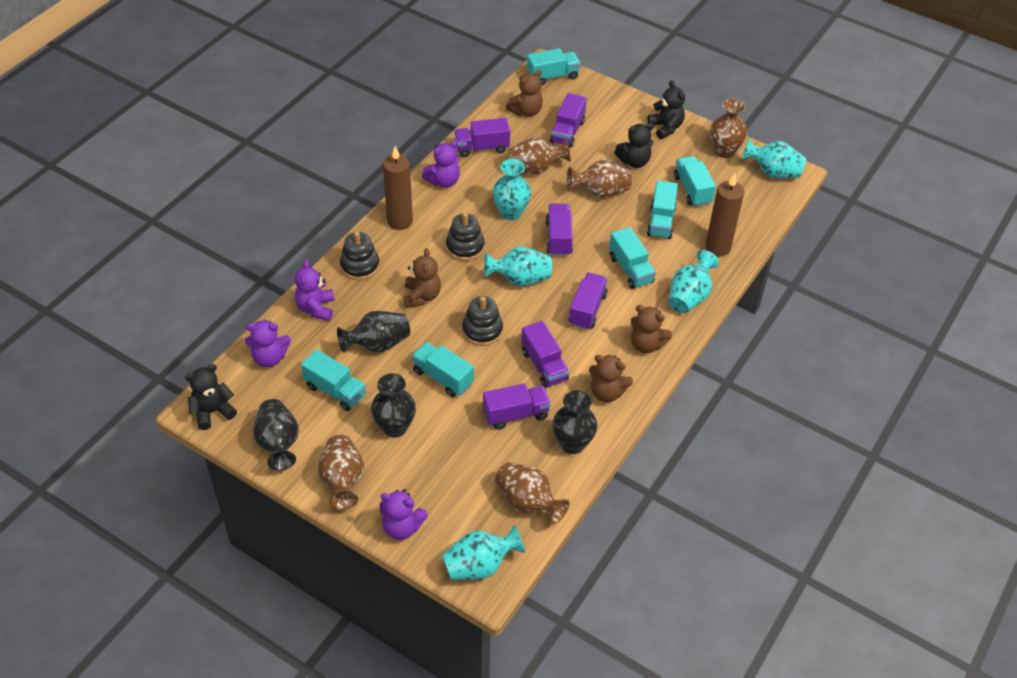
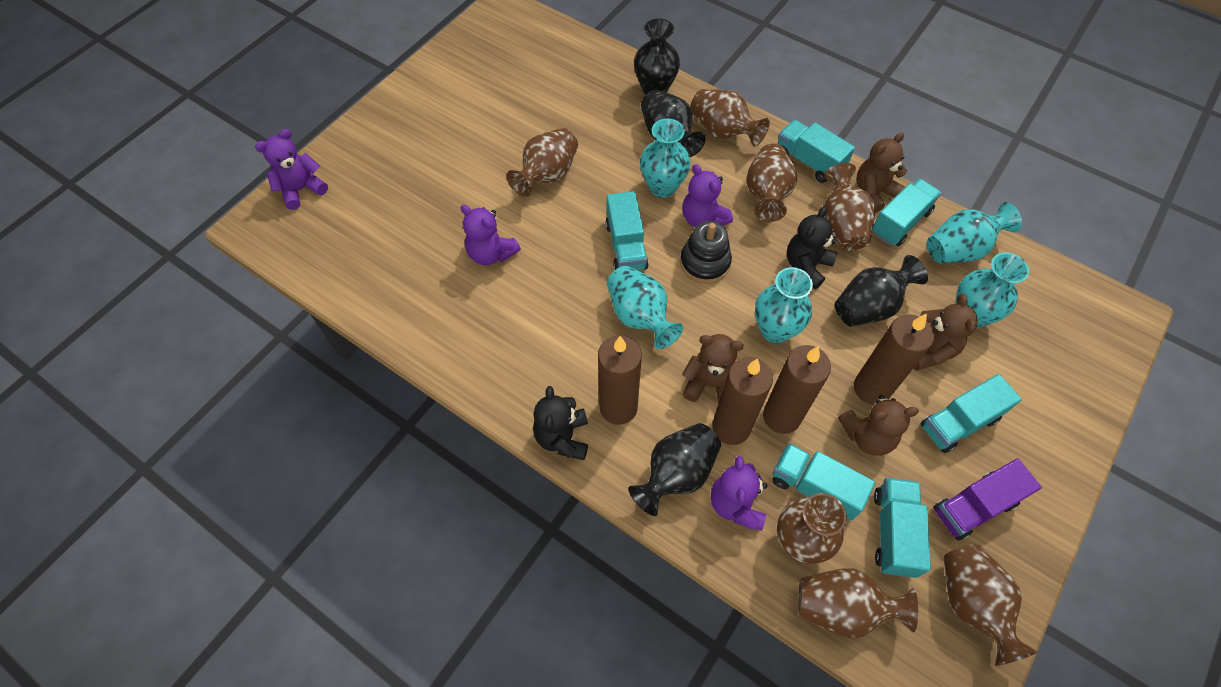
black stacking toy: [340,232,380,280] [446,213,484,261] [462,296,503,346] = 3 -> [680,221,732,283] = 1
black teddy bear: [185,364,237,430] [614,123,654,168] [648,80,685,139] = 3 -> [533,386,588,460] [787,206,837,289] = 2
brown candle: [383,146,413,230] [705,173,744,257] = 2 -> [598,335,642,425] [712,357,773,445] [763,345,831,434] [854,314,934,405] = 4
brown vase: [318,435,364,510] [495,462,570,524] [507,137,570,174] [567,160,632,198] [710,98,747,158] = 5 -> [506,128,578,197] [690,89,770,147] [746,144,797,222] [777,493,847,564] [798,568,918,639] [823,163,875,251] [943,544,1038,666] = 7
purple truck: [454,118,510,157] [483,384,551,430] [521,321,569,388] [546,204,573,256] [550,93,587,148] [569,272,608,330] = 6 -> [933,458,1042,541] = 1

